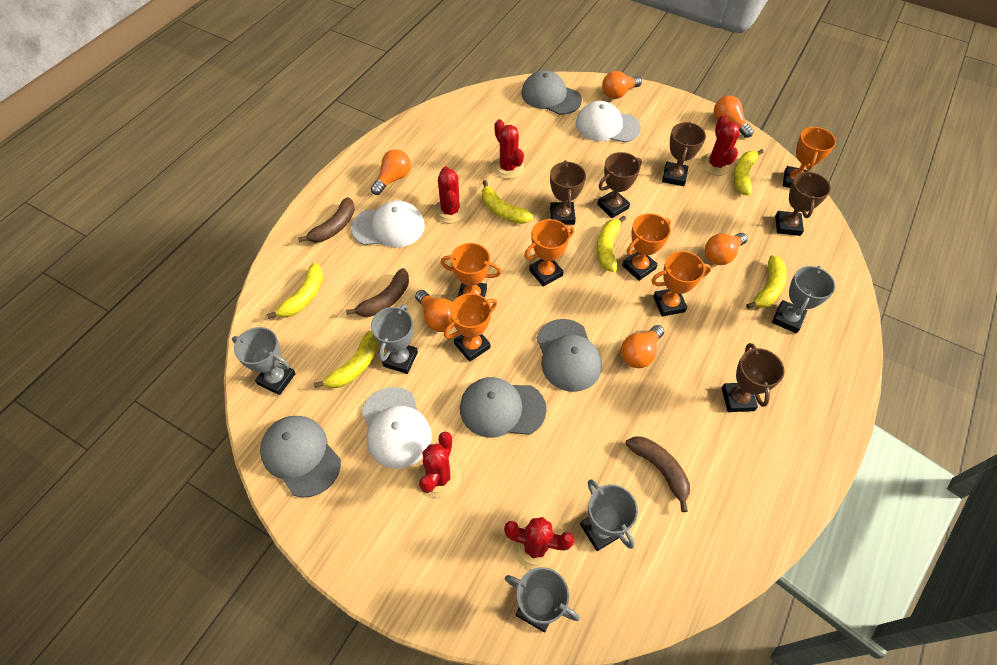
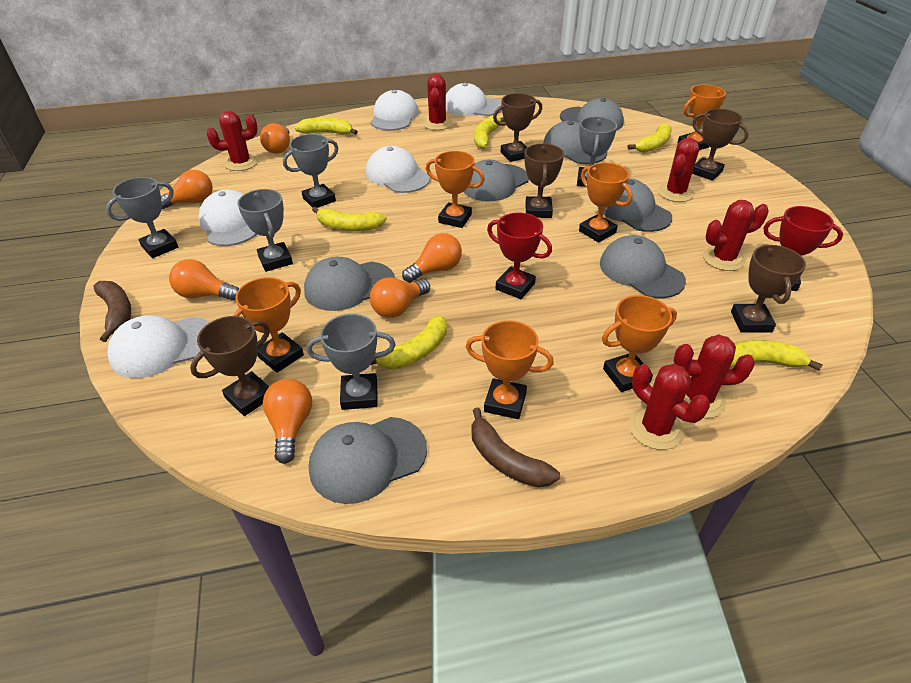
brown banana: [298,197,355,243] [346,268,409,317] [625,436,690,512] = 3 -> [93,281,131,342] [472,407,560,487] = 2
grey cap: [260,416,341,498] [460,377,546,438] [521,70,582,115] [537,319,602,392] = 4 -> [304,257,395,311] [309,417,427,504] [464,160,529,201] [543,121,607,164] [560,98,624,131] [597,178,672,232] [600,235,686,298] = 7
red cactus: [418,431,461,498] [434,166,467,223] [492,119,524,179] [504,517,574,570] [701,115,740,176] = 5 -> [207,111,258,171] [423,74,452,130] [629,364,710,450] [658,138,699,202] [674,334,755,418] [703,200,769,271] = 6
red trophy: none = 0 -> [487,213,552,299] [763,206,843,291] = 2
white cap: [351,200,425,247] [362,387,432,469] [576,101,641,143] = 3 -> [107,315,209,378] [198,190,257,246] [366,146,430,193] [370,90,419,131] [446,83,502,116] = 5

